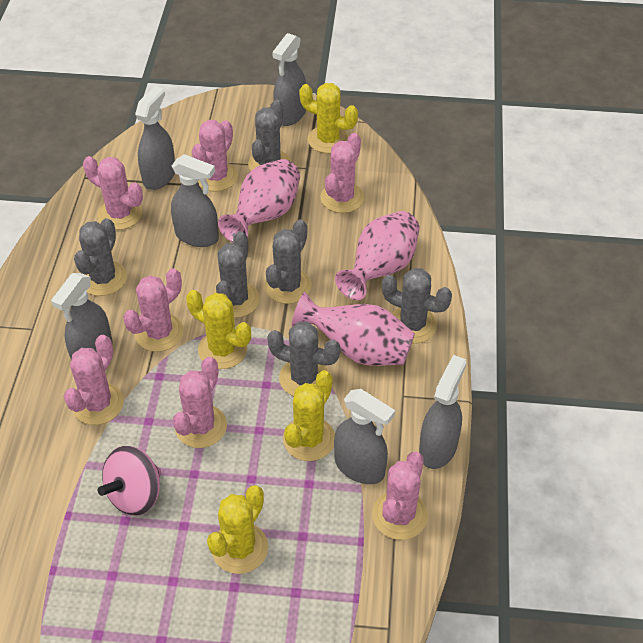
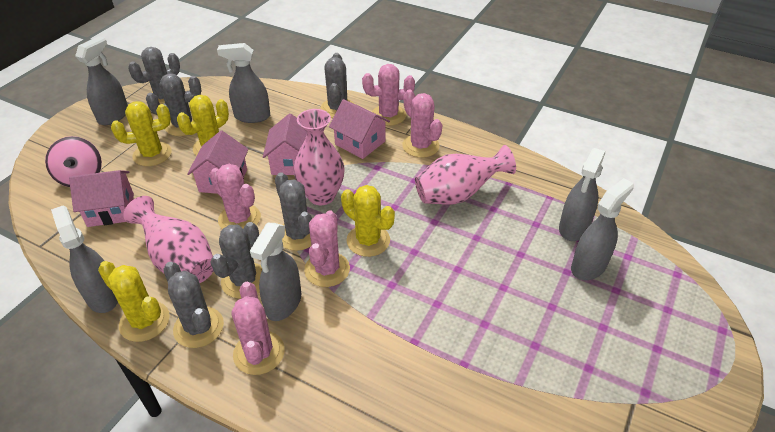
pink cactus: [64,335,124,425] [83,156,143,230] [123,268,184,352] [172,357,227,448] [192,120,238,192] [320,133,364,213] [372,452,428,540] = 7 -> [209,164,261,229] [231,282,285,375] [304,210,350,287] [362,64,415,126] [402,90,442,158] = 5
pink house: none = 0 -> [69,170,134,227] [187,131,249,194] [263,113,307,175] [329,99,390,159] = 4

